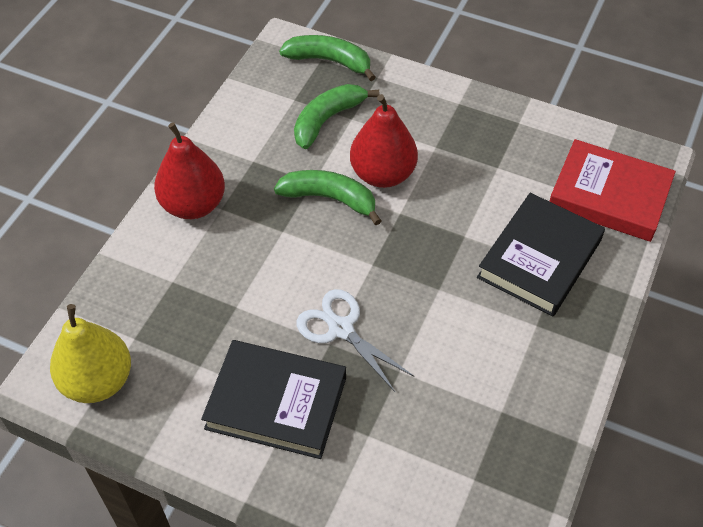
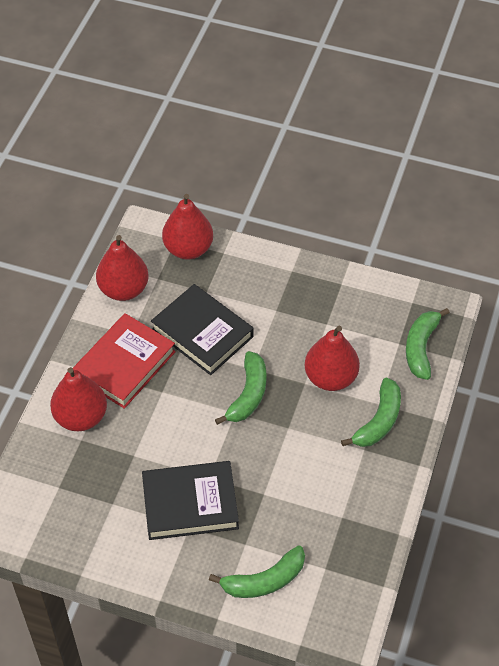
green banana: [274,170,381,225] [279,35,376,81] [294,84,380,149] = 3 -> [209,545,305,598] [215,351,267,425] [341,378,401,447] [406,308,450,380] = 4
red pear: [154,122,225,219] [350,94,418,188] = 2 -> [50,367,107,431] [96,235,149,301] [162,194,213,259] [304,326,360,391] = 4
white scissors: [296,289,414,392] = 1 -> none = 0
yellow pear: [50,304,131,403] = 1 -> none = 0

